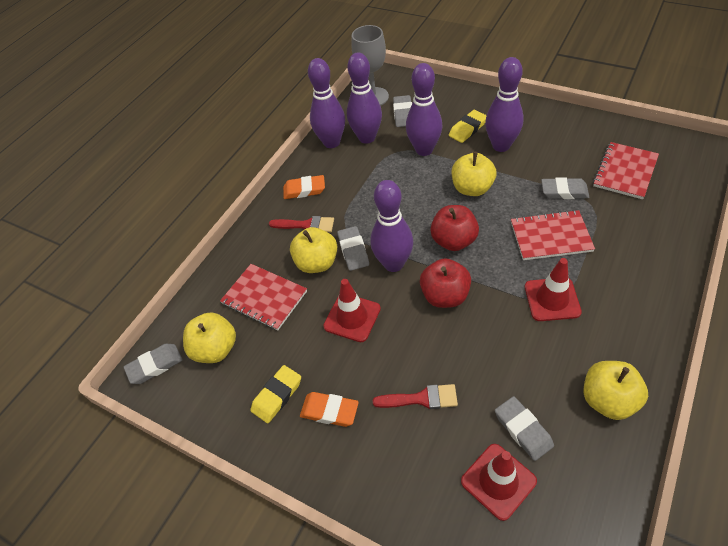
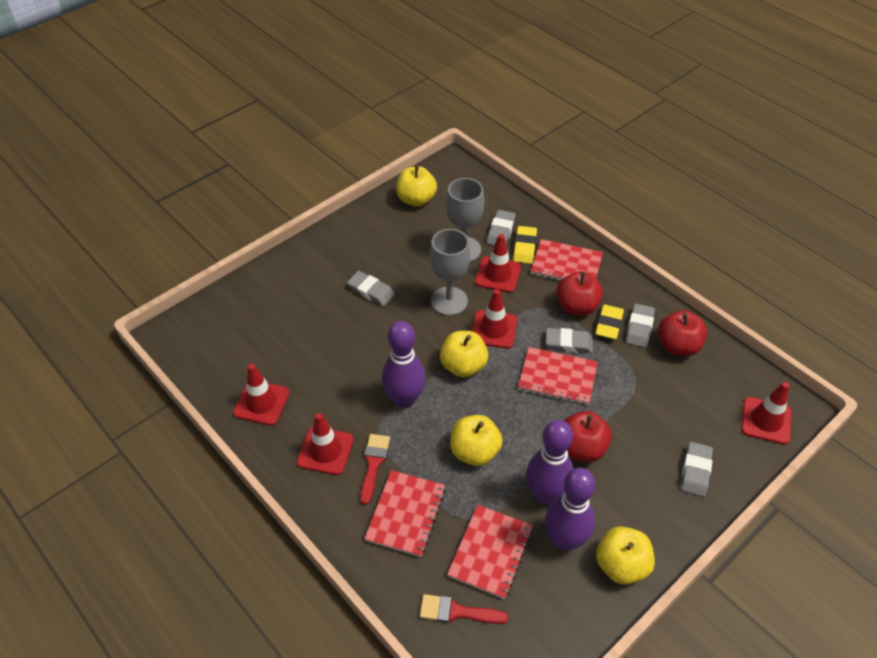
grey goblet: [351,25,389,106] = 1 -> [430,229,470,316] [446,178,484,262] = 2
orange eraser: [283,175,325,199] [300,392,359,427] = 2 -> none = 0
purple bowling pin: [308,58,345,148] [347,53,382,144] [370,180,413,272] [406,63,442,156] [485,57,524,152] = 5 -> [382,321,426,408] [526,420,574,505] [545,468,596,551] = 3
red apple: [420,258,471,308] [430,205,479,251] = 2 -> [557,271,603,315] [564,411,612,462] [658,310,707,356] = 3
red notebook: [220,264,307,330] [511,210,595,260] [593,142,659,199] = 3 -> [364,470,446,557] [447,505,533,599] [518,347,598,405] [531,239,603,280] = 4
red traffic cone: [323,279,381,342] [461,444,537,521] [525,258,582,321] = 3 -> [233,364,290,426] [297,413,354,475] [472,289,518,349] [475,234,521,293] [741,382,792,445] = 5

